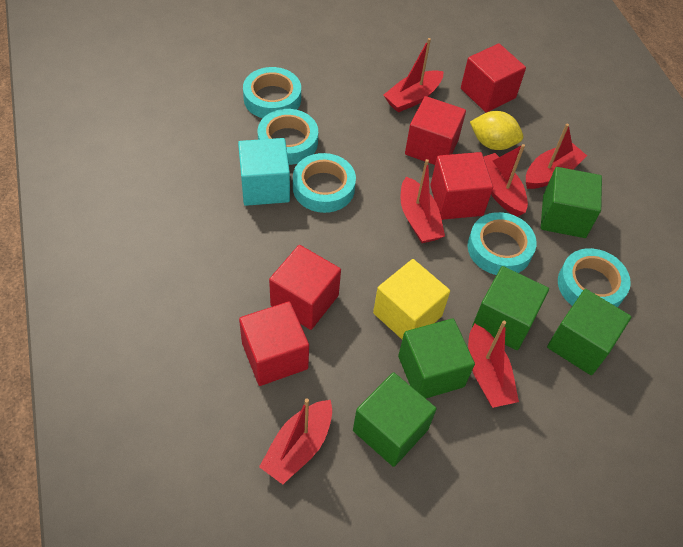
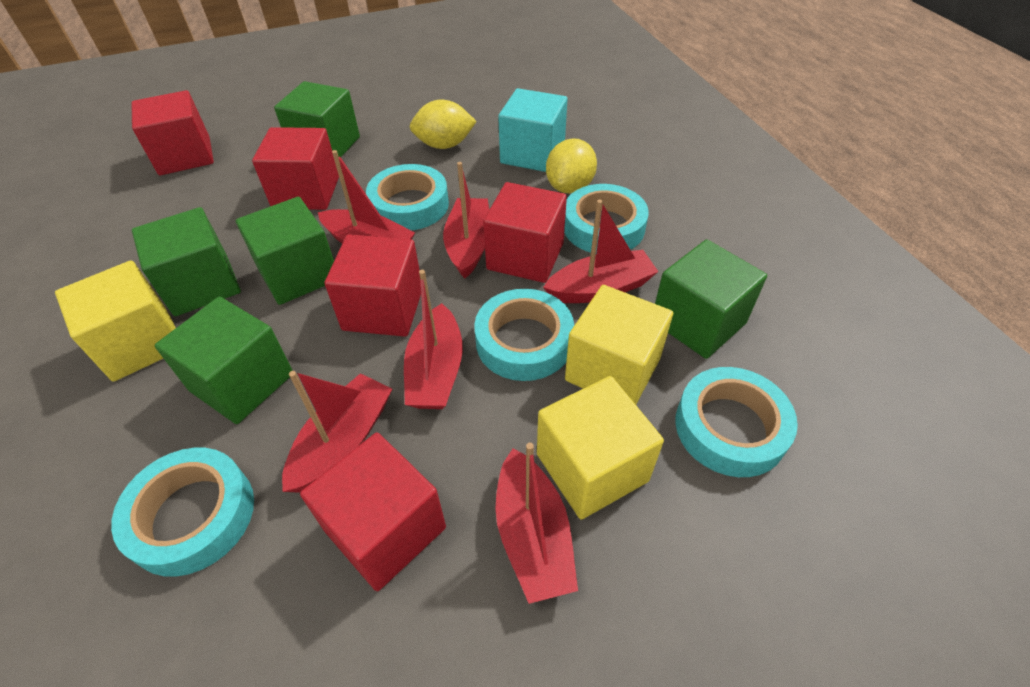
yellow cube: [373,259,450,339] = 1 -> [55,261,176,382] [537,376,664,520] [565,285,673,404] = 3
yellow lemon: [470,111,523,150] = 1 -> [410,100,477,149] [546,138,597,194] = 2

